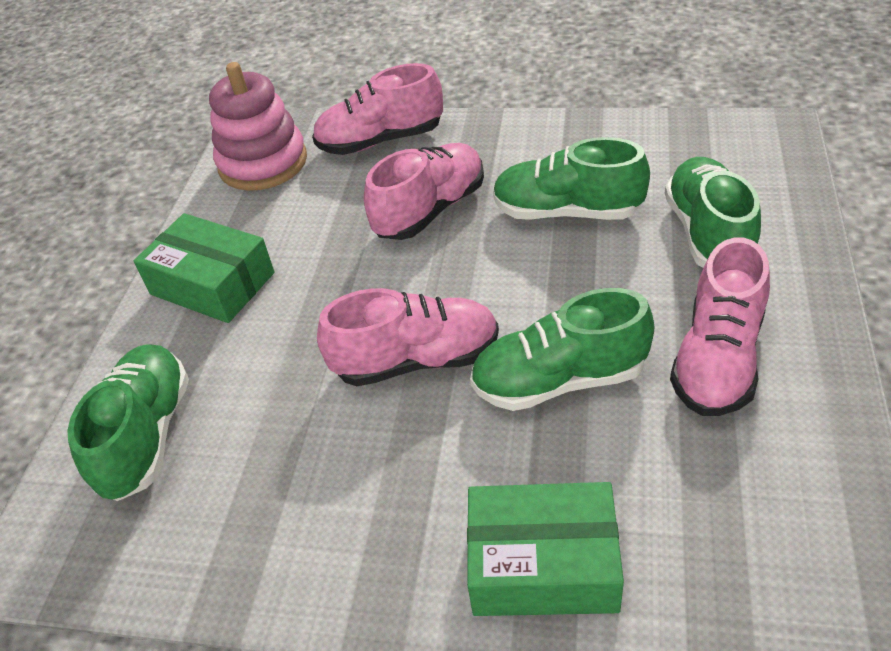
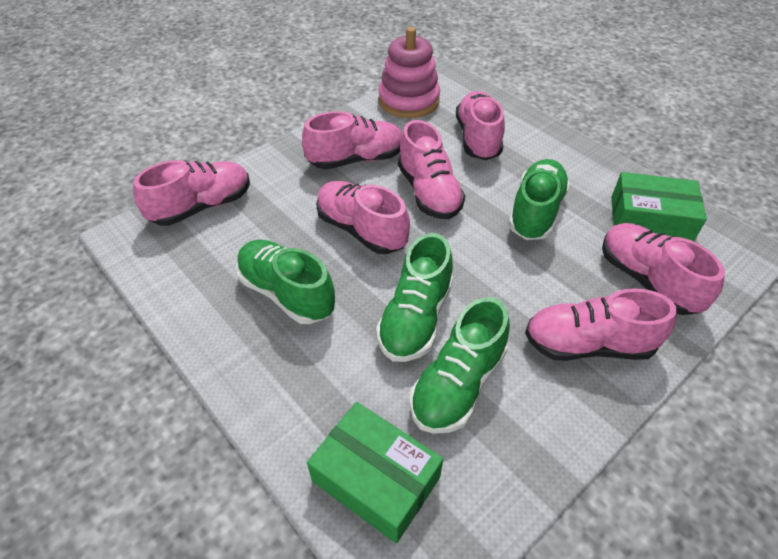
pink shoe: [312,63,443,155] [317,288,499,386] [364,143,484,240] [670,237,770,416] = 4 -> [133,160,250,226] [302,111,402,170] [316,181,410,254] [398,120,465,219] [456,91,505,160] [525,288,677,361] [602,223,725,315] = 7

